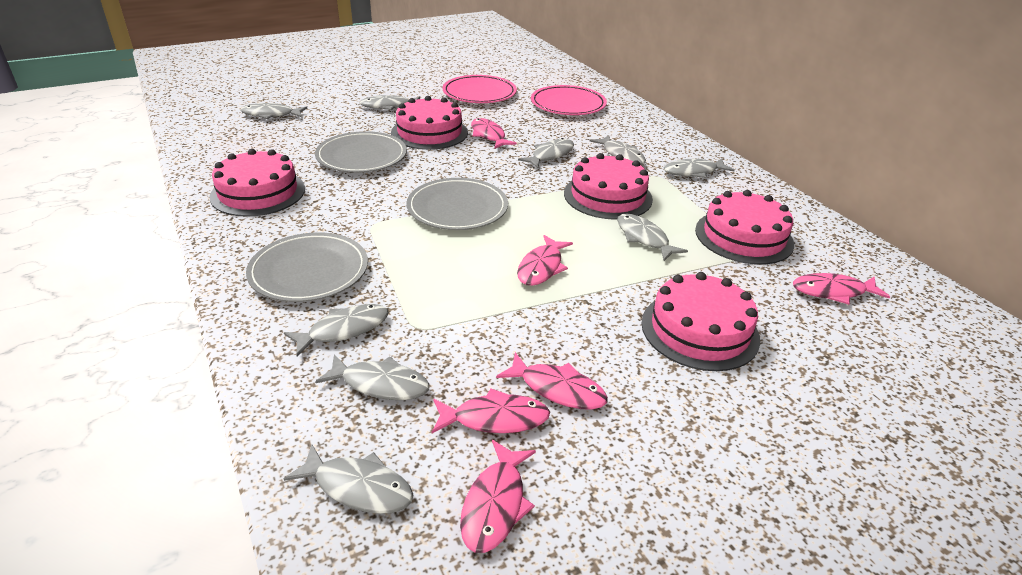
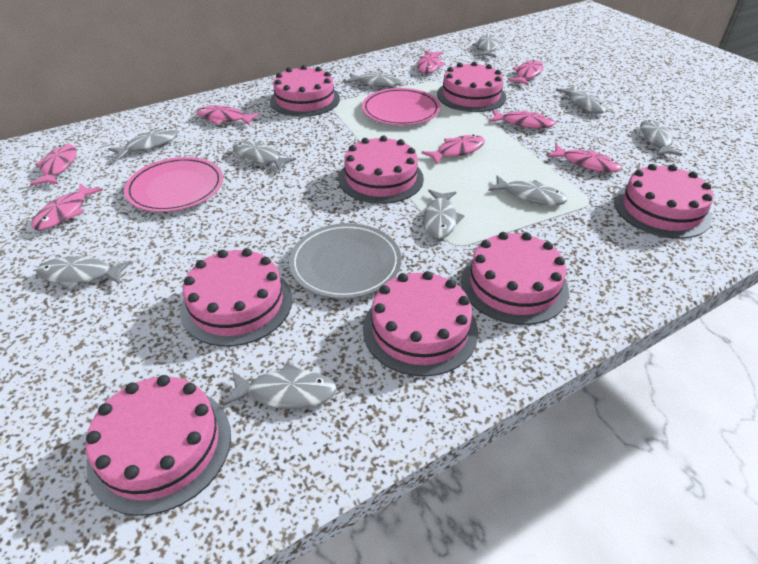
grey fish: [241,103,307,119] [284,304,389,357] [284,444,413,514] [315,354,430,400] [360,95,420,110] [518,138,574,168] [590,135,646,165] [617,214,688,261] [664,158,735,178] = 9 -> [36,256,132,290] [108,128,178,160] [223,363,337,409] [233,141,296,172] [345,73,403,87] [423,190,465,239] [472,34,499,57] [488,176,567,206] [556,86,607,114] [637,119,683,156] = 10
grey plate: [246,232,368,302] [315,131,407,173] [407,178,508,230] = 3 -> [289,223,401,299] = 1
pink cake: [210,149,305,217] [391,96,468,150] [564,153,653,220] [641,272,760,371] [695,190,794,265] = 5 -> [86,375,231,516] [180,248,292,347] [270,65,340,117] [338,136,424,204] [363,271,478,377] [437,61,506,112] [461,232,569,325] [614,164,714,239] = 8
pink fish: [432,388,550,433] [460,440,536,553] [471,118,517,149] [496,352,608,410] [517,235,573,286] [793,273,890,304] = 6 -> [30,144,77,185] [31,183,103,230] [196,105,260,125] [417,50,446,73] [422,135,485,164] [489,110,555,128] [508,60,543,86] [547,144,622,173] = 8

